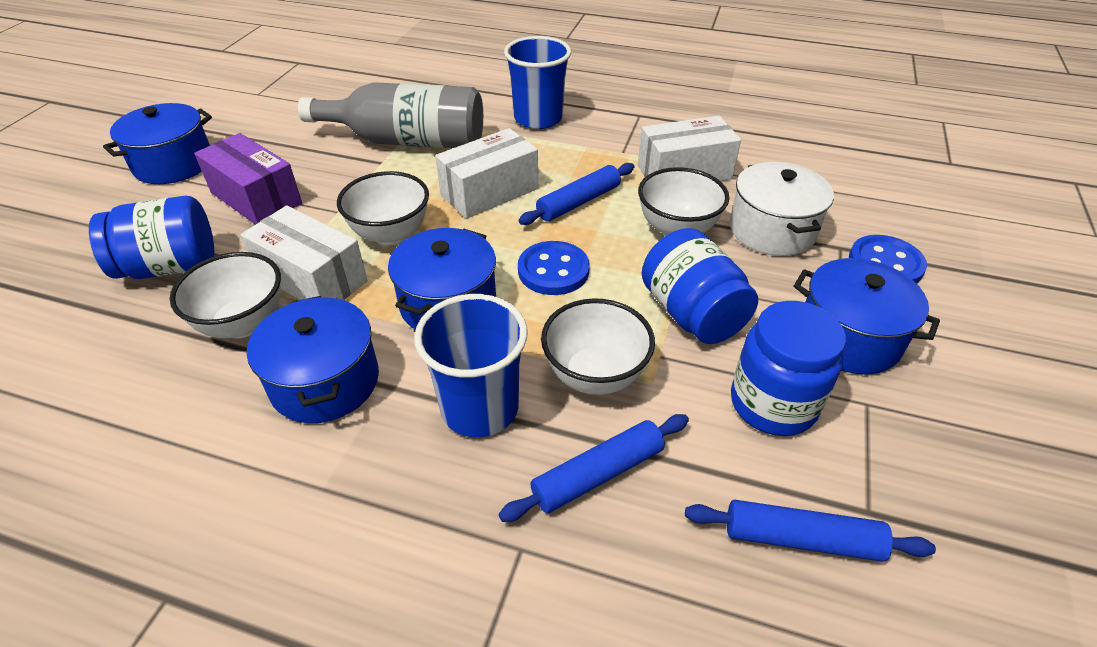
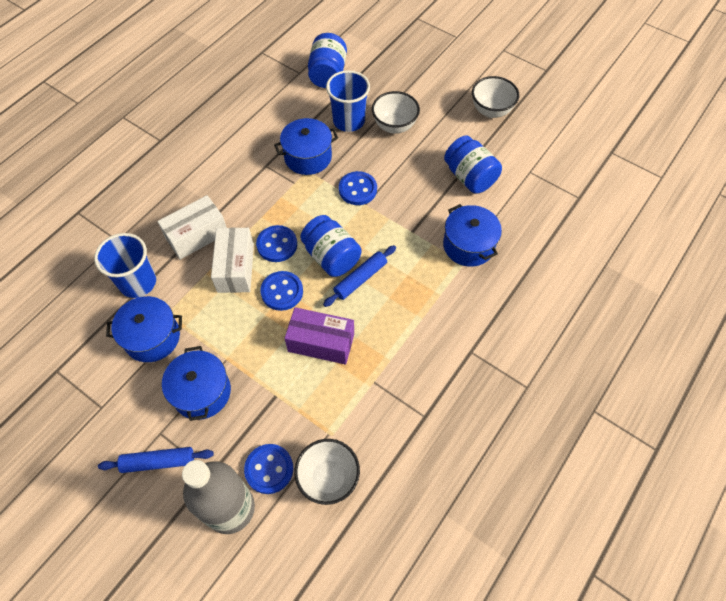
blue button: [518,241,590,295] [849,235,927,284] = 2 -> [244,444,293,494] [256,225,297,262] [260,271,303,311] [339,171,377,205] = 4
blue rolling pin: [499,414,689,522] [519,163,635,225] [685,500,936,562] = 3 -> [98,447,214,473] [323,245,396,307] = 2
white bowl: [170,252,281,338] [337,171,429,245] [541,298,655,395] [638,167,729,236] = 4 -> [294,439,360,505] [372,91,420,134] [472,76,519,118] = 3
white box: [241,205,367,300] [435,128,538,219] [638,116,741,181] = 3 -> [157,195,227,260] [211,227,254,293] = 2
white pot: [730,162,834,256] = 1 -> none = 0

